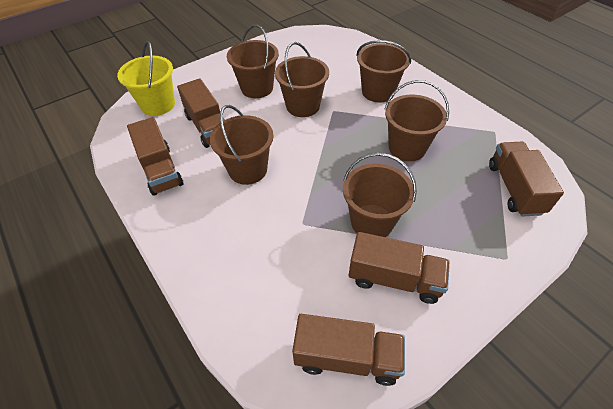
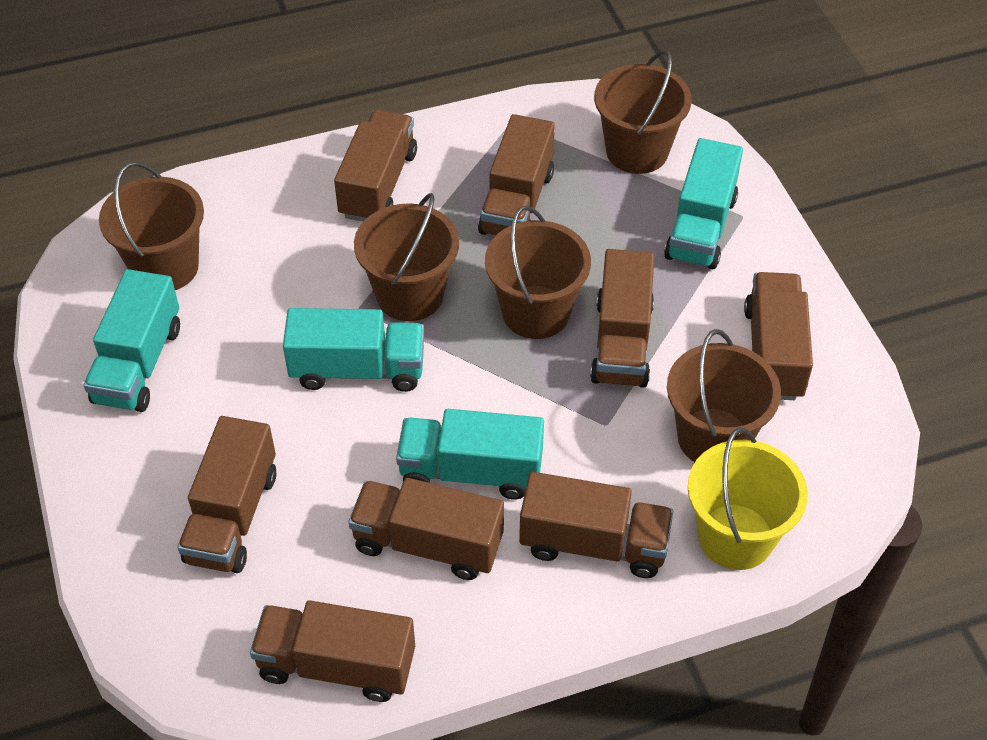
brown bucket: [210,105,274,185] [227,25,279,98] [275,42,329,117] [343,152,417,237] [356,40,411,102] [385,80,449,161] = 6 -> [99,162,204,290] [354,193,459,321] [485,205,591,339] [594,50,692,174] [667,329,781,462] = 5
brown truck: [127,117,183,196] [177,78,225,148] [292,314,405,386] [349,232,450,304] [489,142,564,217] = 5 -> [177,416,276,573] [250,600,415,702] [334,110,417,222] [348,478,504,580] [478,114,555,236] [519,472,673,578] [590,249,654,388] [744,272,813,400] = 8
turquoise truck: none = 0 -> [83,269,180,412] [283,308,424,392] [396,409,544,499] [664,138,743,269] = 4

